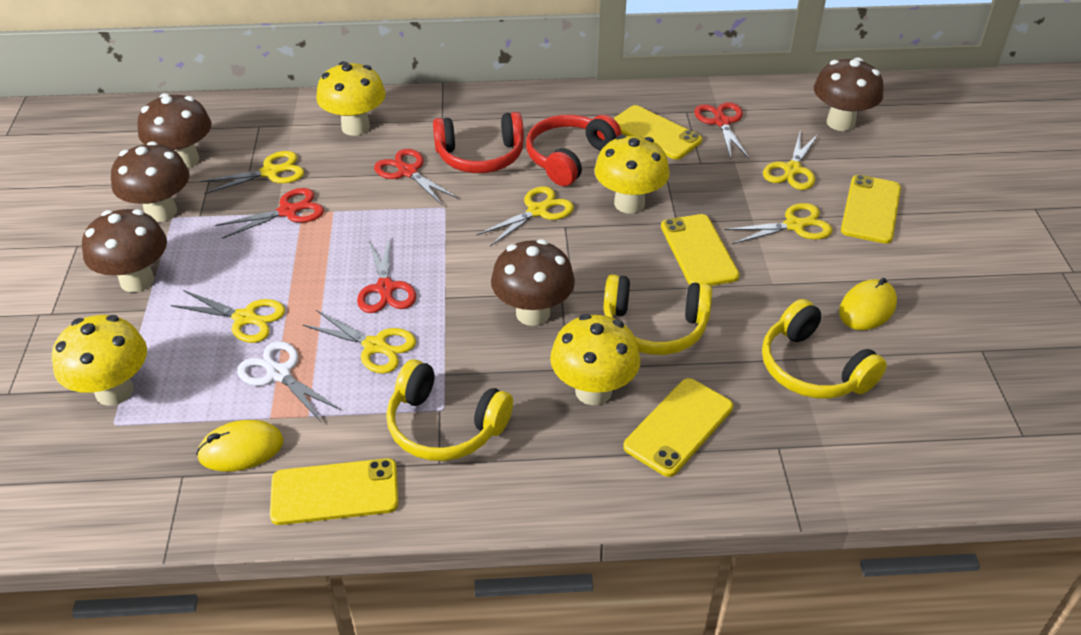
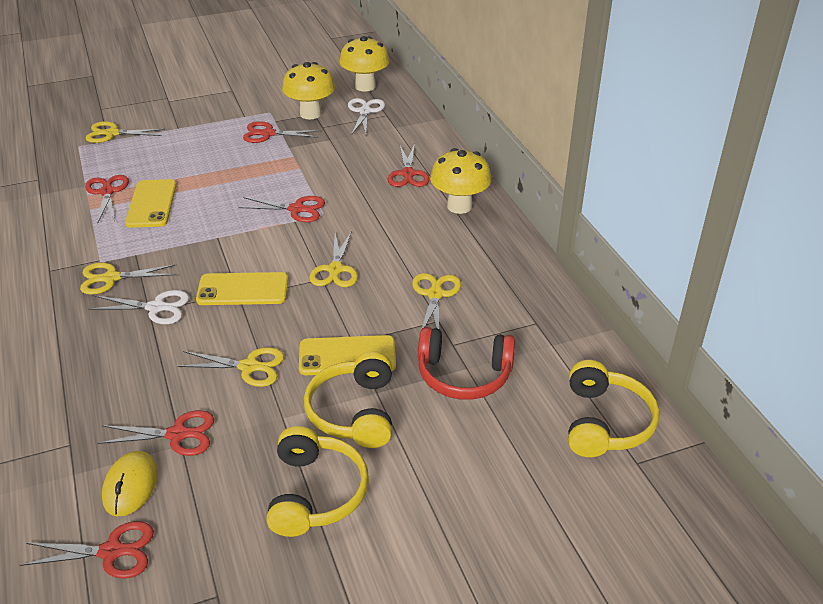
brown mushroom: [82,209,167,292] [111,141,190,222] [137,93,211,168] [491,239,575,326] [814,57,884,131] = 5 -> none = 0
red headphones: [433,112,524,173] [526,115,621,186] = 2 -> [418,327,515,400] = 1
red scissors: [215,188,324,239] [357,237,416,313] [374,149,459,206] [694,102,749,159] = 4 -> [20,521,154,579] [85,175,129,222] [97,410,214,456] [238,196,325,222] [243,121,320,143] [387,144,430,187] = 6
white scissors: [237,341,341,423] = 1 -> [89,290,189,324] [348,98,385,134] = 2
yellow mouse: [196,420,284,472] [839,278,897,330] = 2 -> [102,451,158,516] = 1
yellow mushroom: [52,315,147,406] [316,61,386,136] [550,314,641,405] [594,135,670,214] = 4 -> [282,62,335,120] [339,36,390,92] [430,148,492,214] = 3
yellow phone: [270,458,398,525] [613,105,702,160] [623,378,733,477] [661,214,740,286] [841,175,901,244] = 5 -> [125,179,177,228] [196,272,288,305] [299,335,396,375] = 3
yellow scissors: [171,290,285,343] [200,151,304,194] [303,310,416,374] [477,186,574,246] [724,203,832,244] [763,133,819,190] = 6 -> [80,263,176,294] [86,121,165,143] [177,347,284,387] [309,231,358,287] [412,273,461,330] = 5

